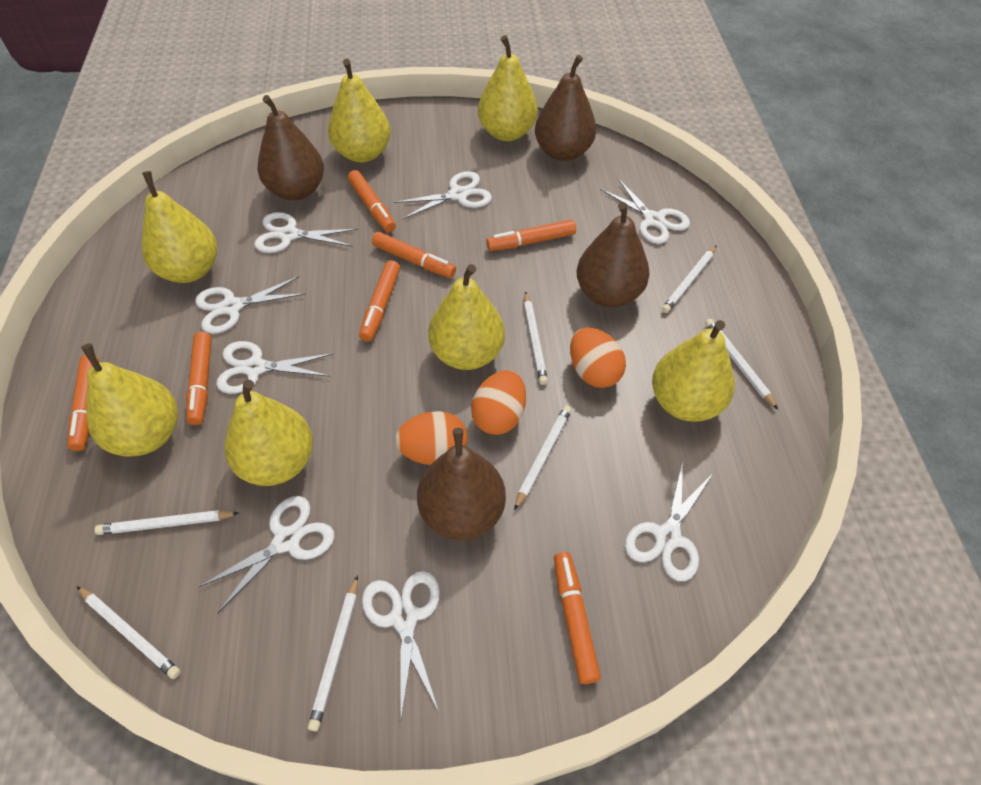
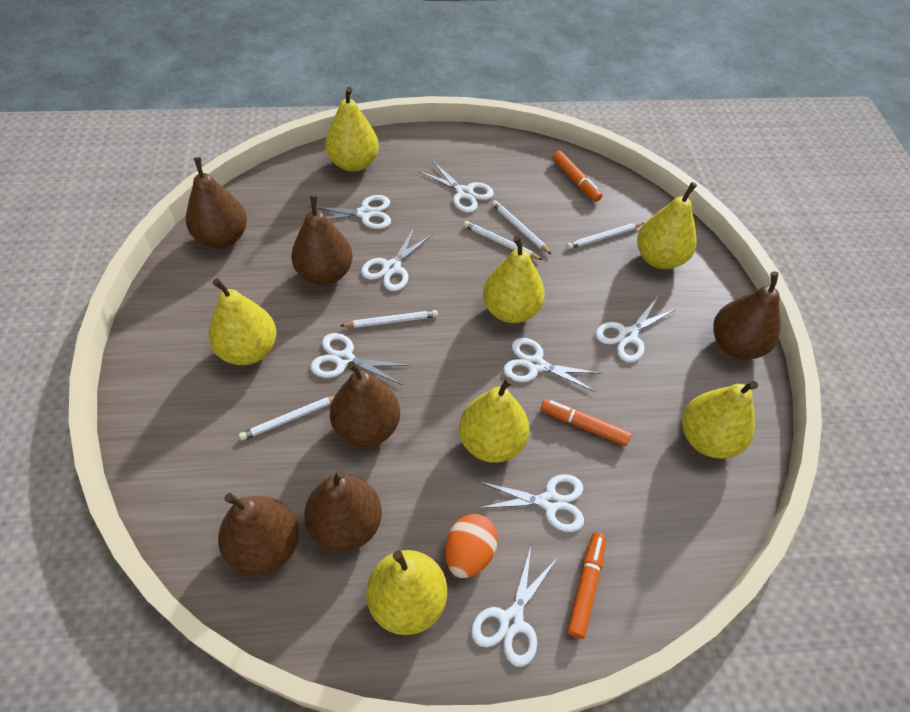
brown pear: [257,95,324,200] [417,428,506,540] [535,55,596,161] [577,202,649,307] = 4 -> [186,157,247,248] [218,493,299,576] [291,194,353,285] [304,469,382,552] [330,361,400,447] [713,271,780,359] = 6
orange egg: [395,411,468,465] [471,370,526,435] [570,327,626,388] = 3 -> [445,514,498,578] = 1
orange marker: [68,355,99,451] [186,332,212,425] [348,170,396,232] [359,260,400,342] [372,232,456,278] [486,220,576,251] [554,552,601,684] = 7 -> [541,399,632,446] [552,151,602,202] [567,532,606,639] = 3
white pencil: [77,586,181,679] [95,510,239,535] [308,575,358,731] [514,405,572,511] [524,291,548,385] [662,245,717,313] [705,318,778,410] = 7 -> [239,396,335,441] [340,310,438,328] [464,221,543,260] [492,200,552,255] [567,223,644,249] = 5

